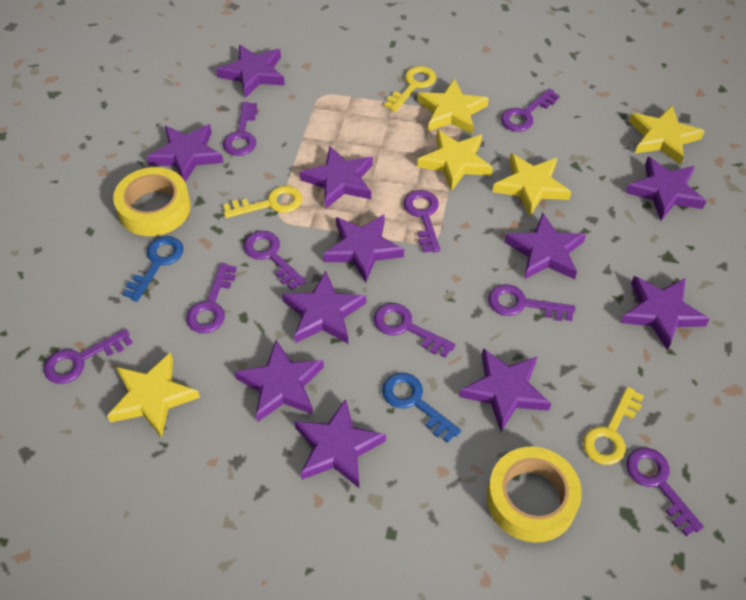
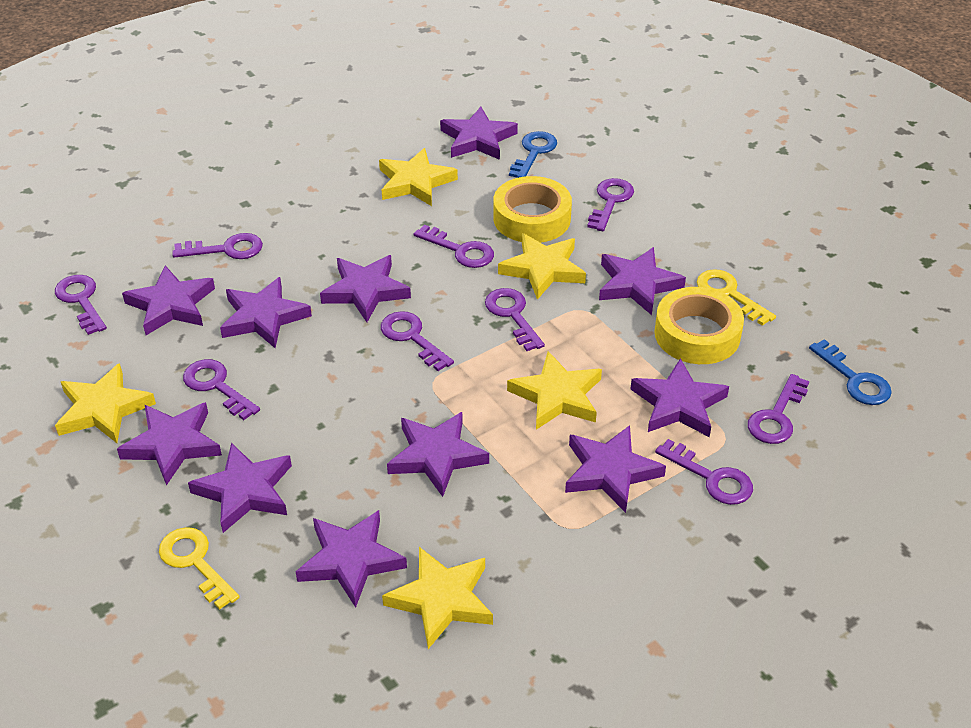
yellow key: [223,186,302,218] [384,66,436,112] [583,387,644,465] = 3 -> [159,527,240,610] [697,269,776,326] = 2

